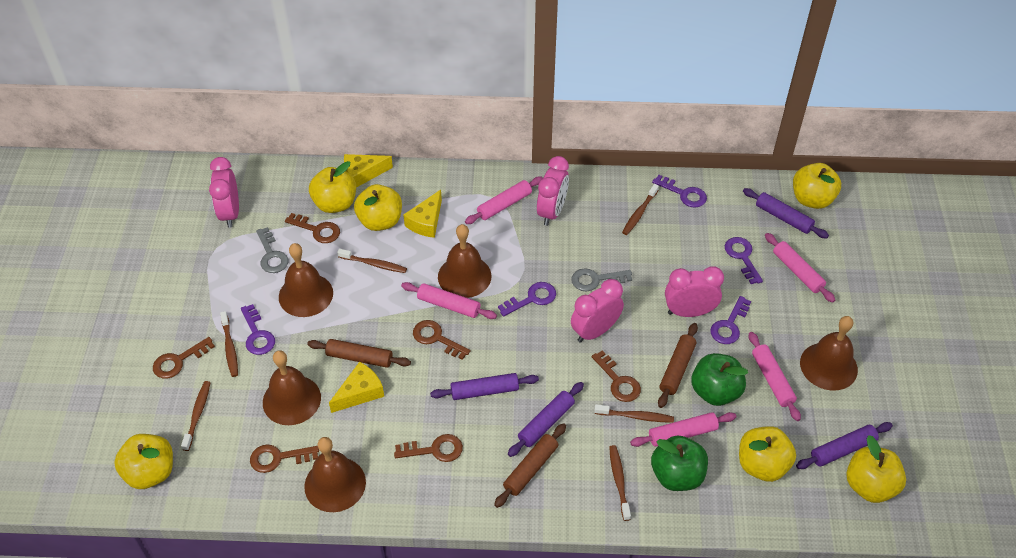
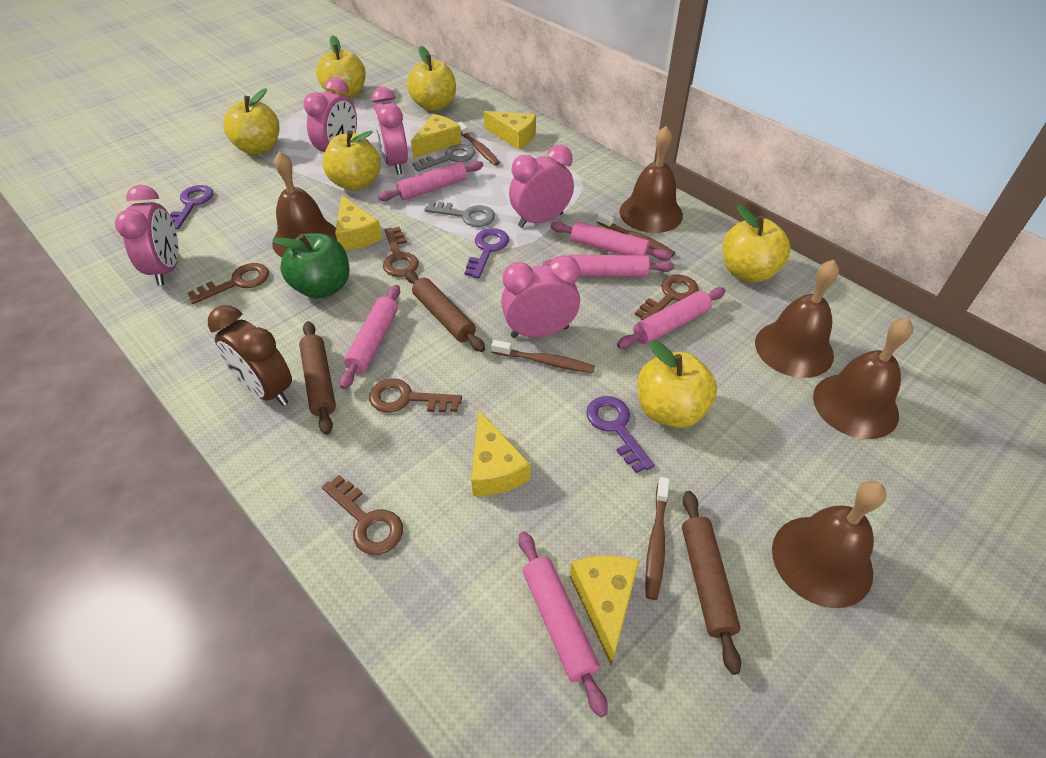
brown clock: none = 0 -> [208,305,292,406] = 1
brown key: [153,337,215,379] [250,445,319,473] [285,213,340,243] [394,434,463,462] [413,320,471,360] [592,350,641,402] = 6 -> [188,263,269,304] [322,475,403,555] [369,378,462,413] [383,227,419,277] [635,275,699,320] = 5
brown toothbrush: [181,381,211,451] [220,311,238,377] [337,249,407,273] [594,404,674,423] [609,445,631,521] [622,184,659,235] = 6 -> [457,122,500,166] [491,340,595,373] [597,212,675,257] [645,477,669,600] = 4
green apple: [651,435,708,491] [691,353,748,406] = 2 -> [272,233,349,299] = 1
pink clock: [209,157,239,228] [537,156,569,226] [571,279,624,343] [665,266,724,317] = 4 -> [115,185,179,286] [304,77,357,152] [371,87,408,174] [501,255,580,338] [509,145,574,228] = 5
pink rolling pin: [401,282,497,319] [465,177,543,224] [630,412,736,447] [749,332,801,421] [765,233,835,303] = 5 -> [340,285,400,389] [378,161,483,201] [519,531,608,718] [542,254,674,277] [551,222,672,261] [617,287,725,349] = 6
purple key: [241,304,275,355] [498,282,556,317] [652,175,707,208] [711,296,751,344] [725,237,763,284] = 5 -> [170,185,213,230] [465,228,509,279] [586,396,654,473] = 3
purple rolling pin: [430,373,539,400] [508,382,584,457] [743,188,829,238] [796,422,893,469] = 4 -> none = 0
yellow cheese: [329,362,384,413] [344,154,393,188] [403,190,442,238] = 3 -> [335,195,382,250] [411,114,462,158] [471,411,530,496] [484,111,536,149] [570,556,639,665] = 5

